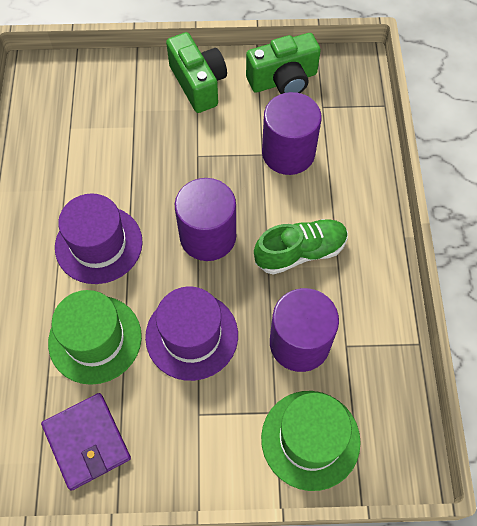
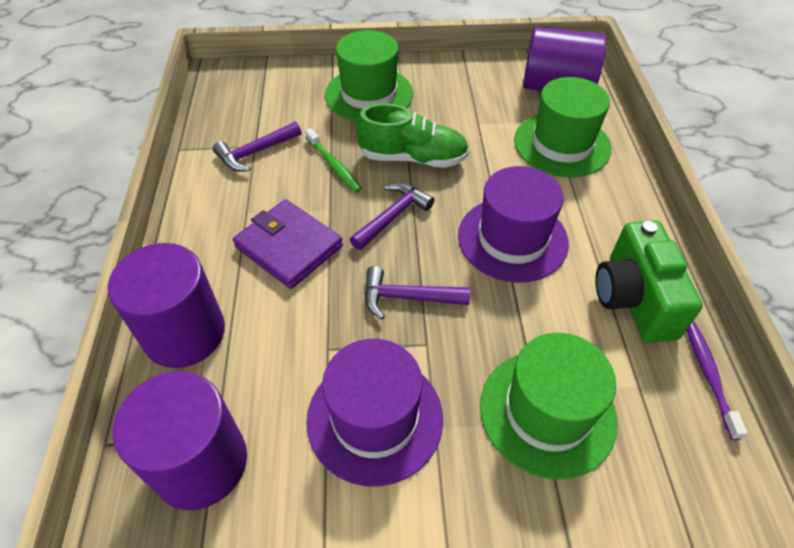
green camera: [166,32,227,113] [246,33,321,94] = 2 -> [595,220,703,343] = 1
green hat: [48,290,142,385] [261,391,361,491] = 2 -> [325,30,413,121] [480,332,618,480] [514,77,611,177] = 3
green toothbrush: none = 0 -> [305,128,362,193] = 1
purple hammer: none = 0 -> [213,122,301,171] [350,183,434,250] [364,266,470,320] = 3
purple toothbrush: none = 0 -> [687,322,748,440] = 1

